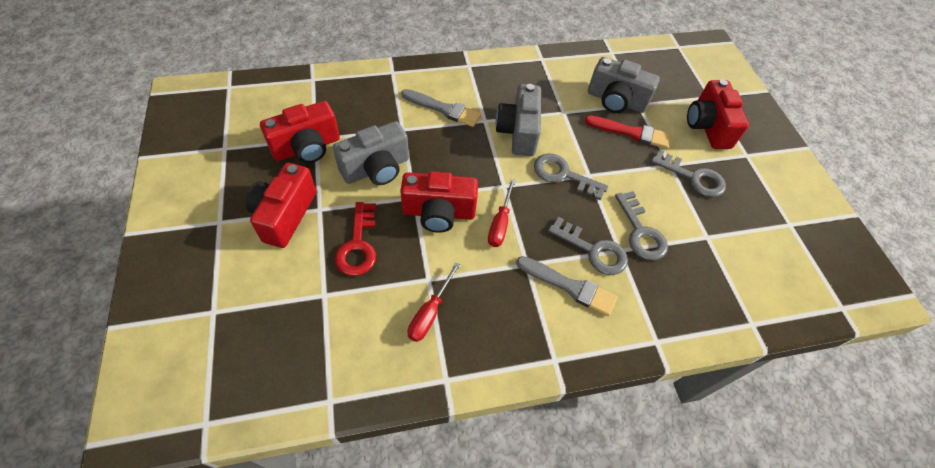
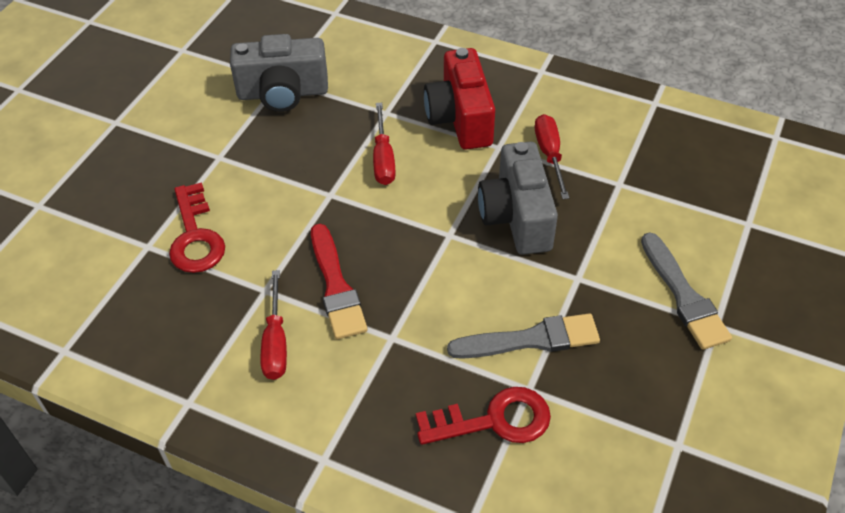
grey camera: [333,121,409,185] [496,84,541,156] [588,57,660,113] = 3 -> [230,34,328,112] [478,142,558,255] = 2
grey key: [534,153,608,200] [548,217,628,275] [615,191,668,260] [651,149,726,197] = 4 -> none = 0
red camera: [246,163,316,248] [260,101,340,163] [400,171,478,233] [687,79,749,149] = 4 -> [424,48,495,149] = 1
red key: [335,202,376,276] = 1 -> [169,182,225,273] [416,387,551,445] = 2
red screwdriver: [407,262,460,342] [488,179,515,247] = 2 -> [261,270,287,380] [373,103,396,185] [535,114,569,199] = 3

